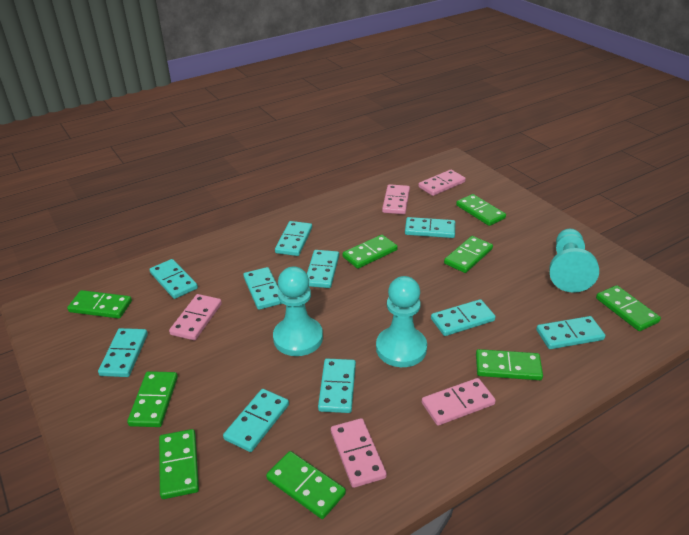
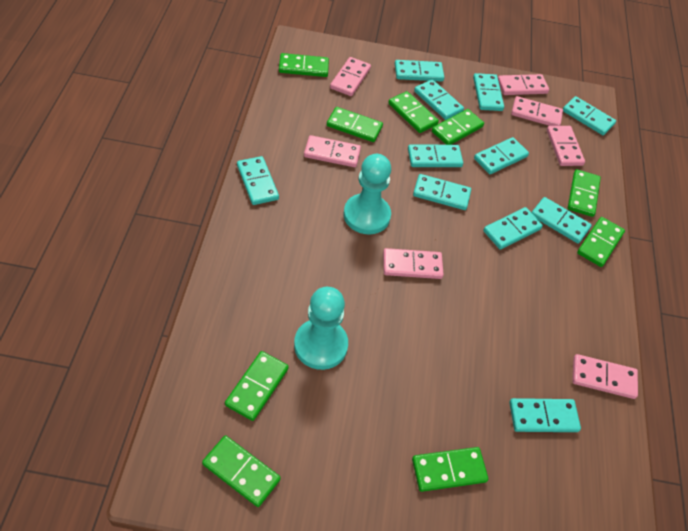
pink domino: [169,294,222,340] [331,418,387,488] [382,184,410,214] [418,170,466,196] [422,378,496,426] = 5 -> [304,135,361,167] [330,57,371,96] [383,248,444,279] [498,74,549,95] [511,96,563,126] [547,126,585,166] [572,354,638,399] = 7
turquoise domino: [98,328,148,377] [149,259,198,299] [223,389,289,452] [243,267,282,310] [275,221,312,256] [307,250,339,288] [318,359,356,413] [405,217,455,238] [431,299,496,336] [536,316,605,349] = 10 -> [237,156,279,205] [395,60,444,82] [408,144,463,167] [413,174,471,210] [414,79,464,120] [473,73,504,111] [474,137,529,174] [483,207,543,250] [509,398,581,432] [532,197,592,244] [563,96,616,135] = 11
turquoise pawn: [273,267,323,356] [376,276,427,367] [549,229,599,293] = 3 -> [294,287,348,370] [344,154,391,234] = 2

